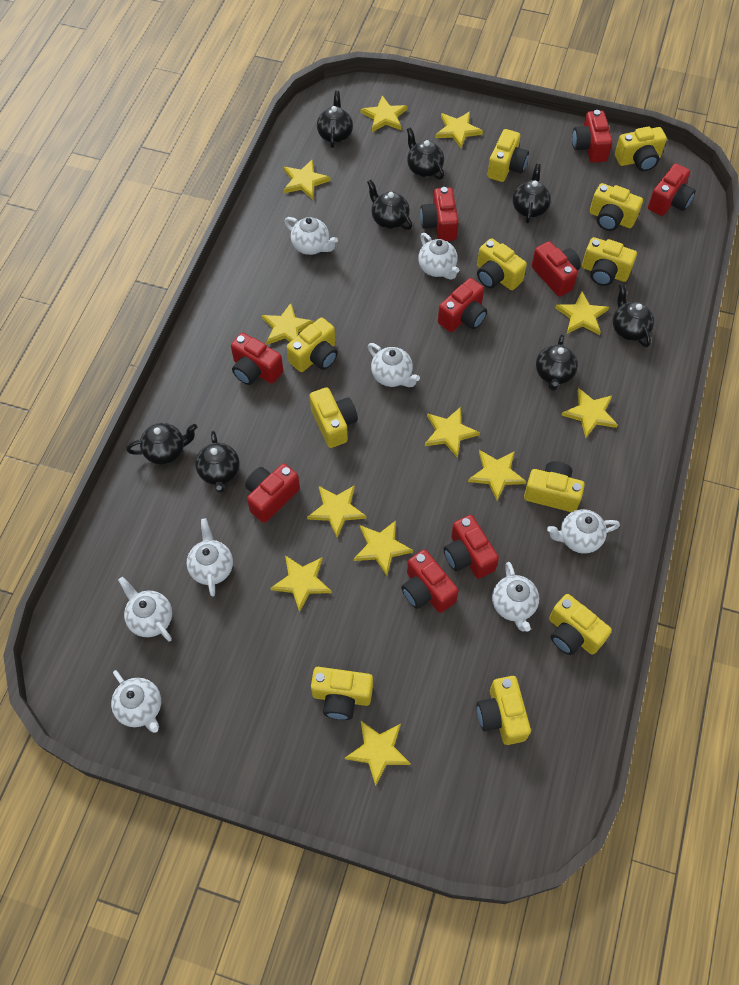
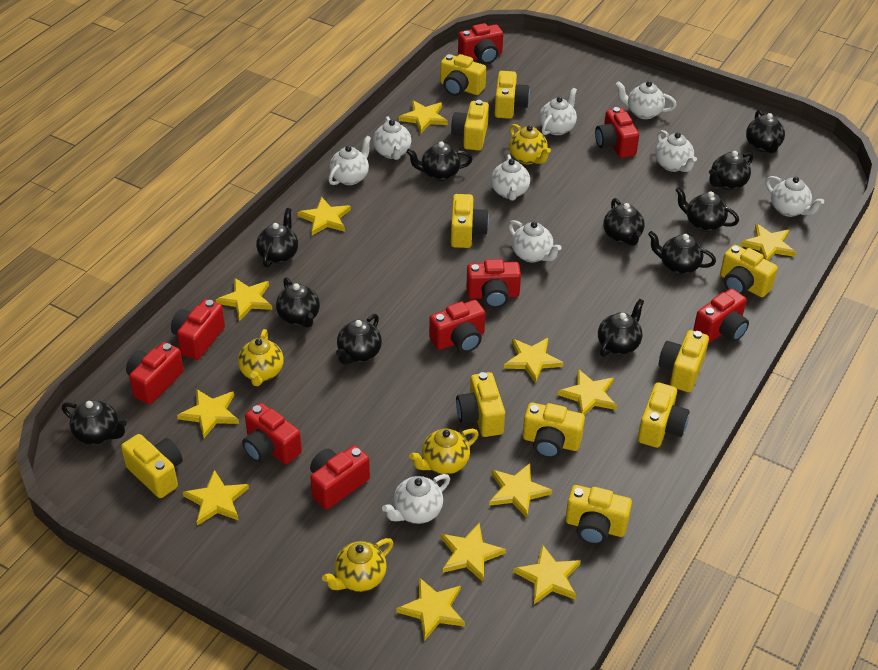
black teapot: [126,423,197,465] [195,431,239,493] [317,91,353,148] [367,180,412,230] [407,127,444,180] [513,164,551,223] [536,334,578,391] [613,284,654,347] = 8 -> [62,400,127,445] [256,208,298,268] [276,277,320,328] [336,314,382,365] [406,141,473,181] [598,299,644,357] [603,198,645,246] [648,231,716,275] [676,187,739,232] [709,151,753,190] [746,110,785,153] = 11
white teapot: [111,670,161,733] [118,577,172,641] [187,518,233,597] [284,217,338,255] [368,343,420,387] [418,233,459,280] [492,562,539,632] [547,509,620,554] = 8 -> [329,136,371,185] [373,116,411,160] [382,474,450,524] [491,154,530,201] [508,220,562,262] [539,88,577,135] [616,81,676,119] [655,130,697,172] [766,176,824,217] = 9
yellow teapot: none = 0 -> [238,329,284,386] [322,538,393,592] [409,428,479,474] [509,124,551,164] = 4

